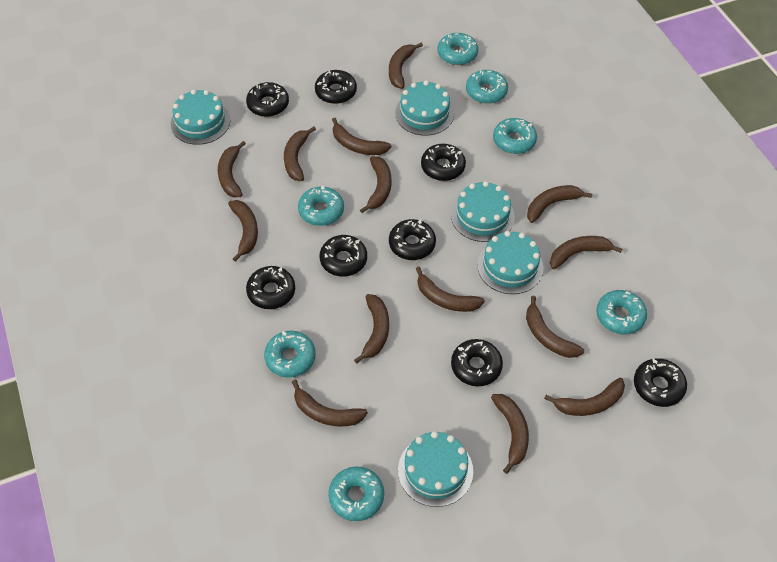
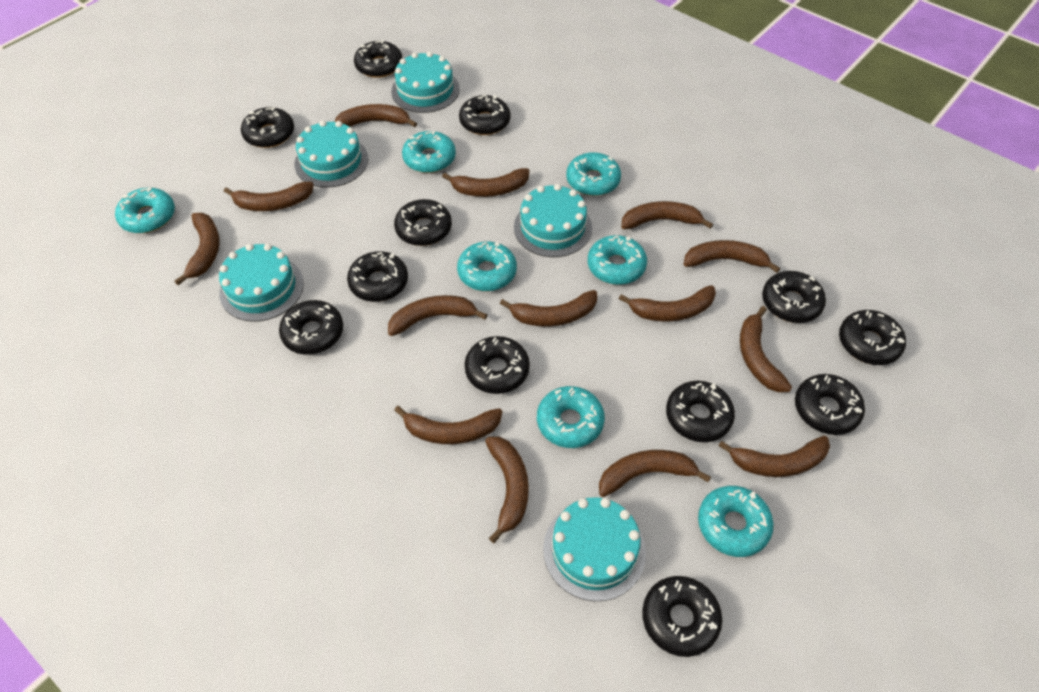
black donut: [246,82,289,117] [246,266,295,309] [315,70,357,104] [320,235,367,276] [389,219,436,260] [421,144,466,181] [451,339,503,387] [634,358,687,407] = 8 -> [241,107,294,148] [279,300,343,355] [347,251,408,302] [354,40,402,78] [394,199,452,246] [459,95,510,135] [464,336,530,394] [642,576,722,657] [666,381,735,442] [762,271,826,323] [795,374,865,435] [839,310,906,365] = 12

